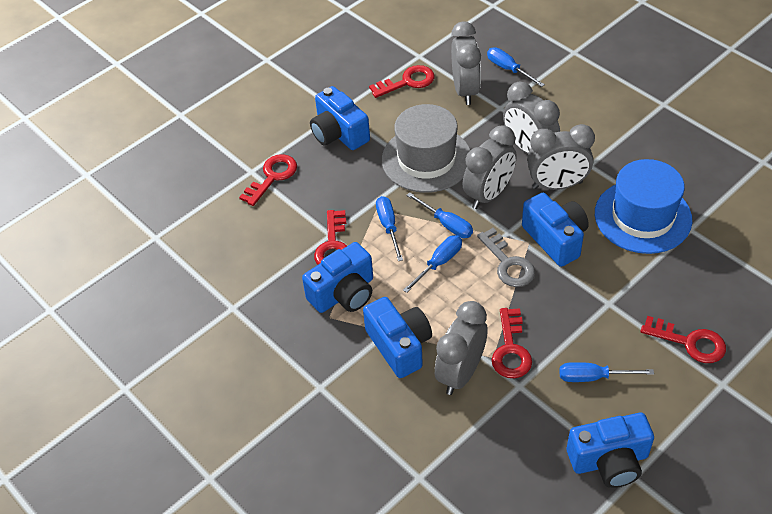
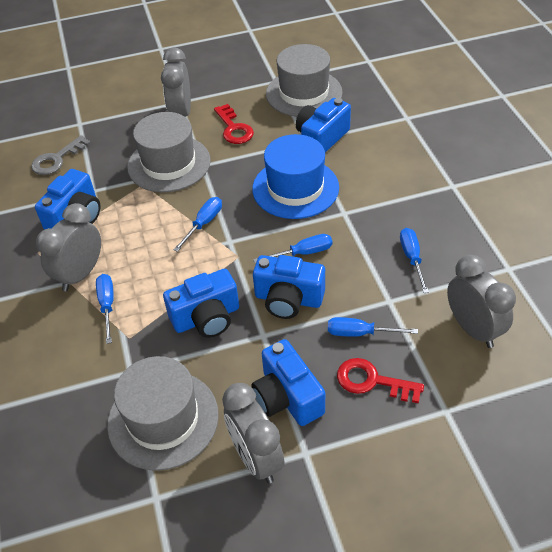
grey clock: [435,301,488,395] [451,21,481,105] [463,125,517,209] [503,82,560,154] [527,124,595,190] = 5 -> [36,203,101,291] [161,47,191,117] [222,383,285,483] [447,255,516,348] = 4
grey hat: [382,104,470,193] = 1 -> [107,356,219,471] [127,112,211,192] [266,44,343,117] = 3
red key: [239,154,297,206] [314,210,347,265] [369,65,434,98] [492,308,532,378] [641,316,726,363] = 5 -> [214,104,254,144] [337,358,424,403] = 2

